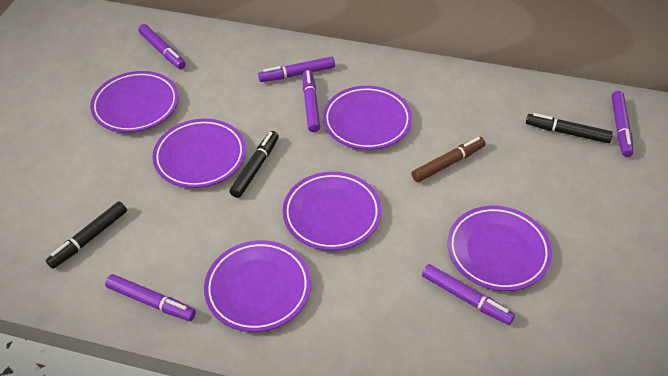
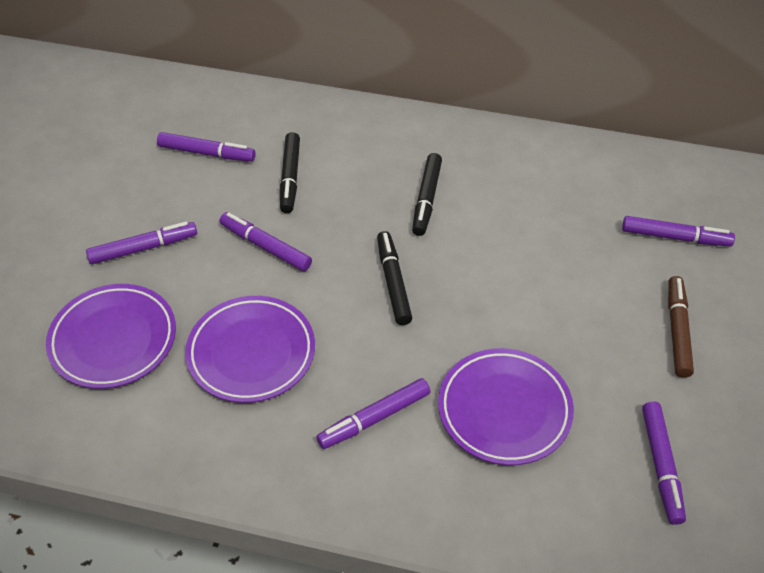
purple plate: [90,71,179,133] [152,119,246,188] [204,240,311,332] [283,172,382,251] [323,86,412,150] [447,206,552,291] = 6 -> [46,284,176,389] [185,296,315,403] [438,348,574,465] = 3

